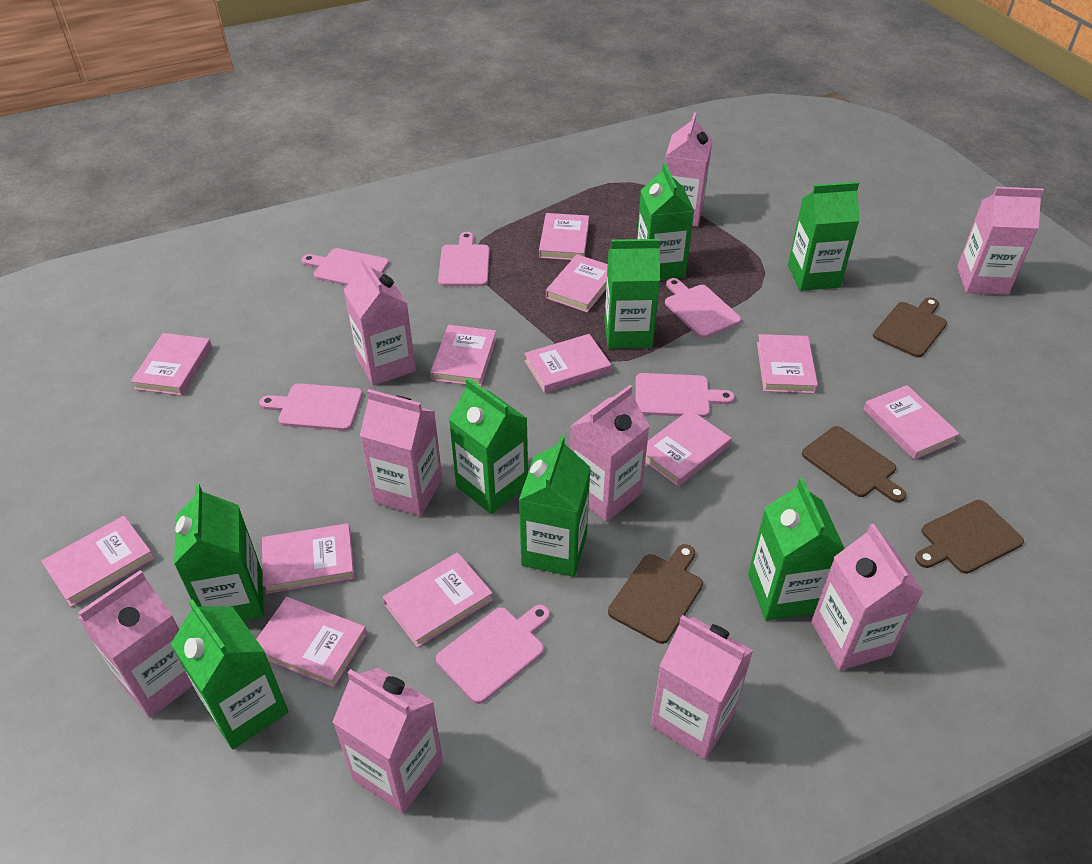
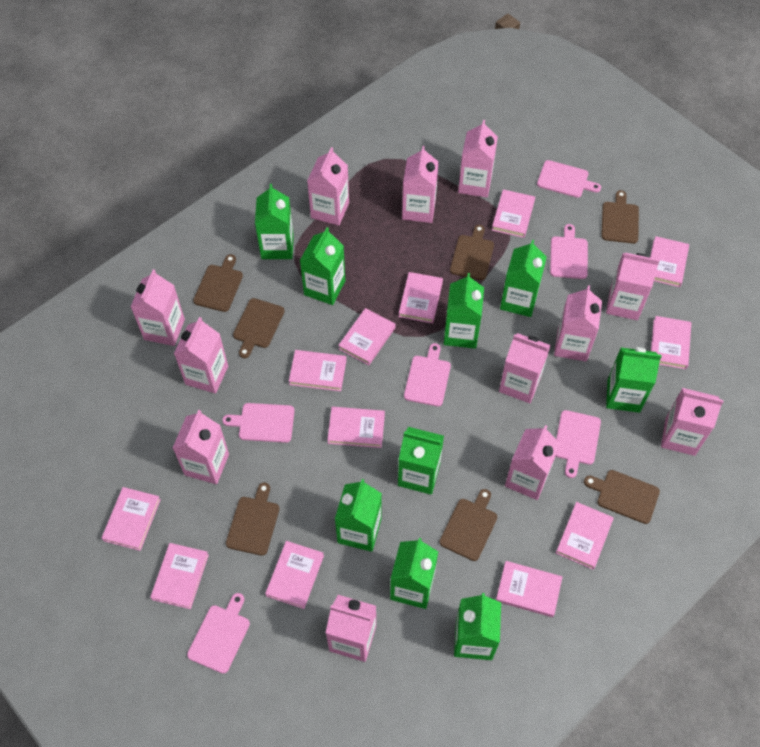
brown cutting board: [608,544,703,644] [802,426,906,503] [873,297,947,357] [915,500,1024,574] = 4 -> [193,254,243,312] [226,483,279,556] [233,298,284,358] [439,489,497,561] [450,225,494,280] [584,470,660,524] [601,190,639,243] = 7
green carton: [171,599,288,749] [174,484,264,621] [449,378,528,514] [519,435,591,577] [605,239,660,349] [637,163,694,280] [748,478,845,621] [788,182,860,291] = 8 -> [255,184,294,259] [300,227,345,305] [335,479,382,552] [390,538,438,609] [398,427,444,495] [444,273,484,349] [454,593,501,660] [500,240,547,317] [606,347,662,413] = 9
pink carton: [78,570,193,718] [333,668,443,814] [343,257,416,386] [360,389,442,516] [570,385,650,522] [651,615,753,759] [665,112,713,227] [811,524,924,671] [957,187,1044,295] = 9 -> [131,269,185,346] [173,410,229,484] [174,317,228,394] [307,147,349,226] [326,595,376,662] [402,146,439,223] [458,120,498,198] [499,333,551,403] [505,425,560,500] [554,285,602,362] [606,253,660,320] [661,388,724,456] = 12

